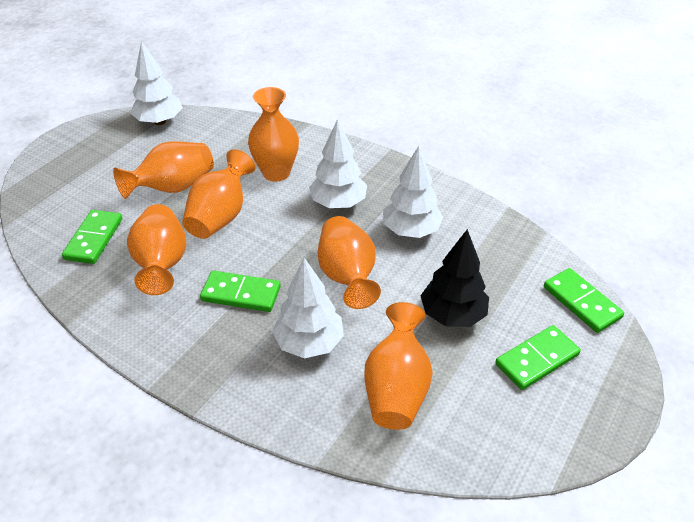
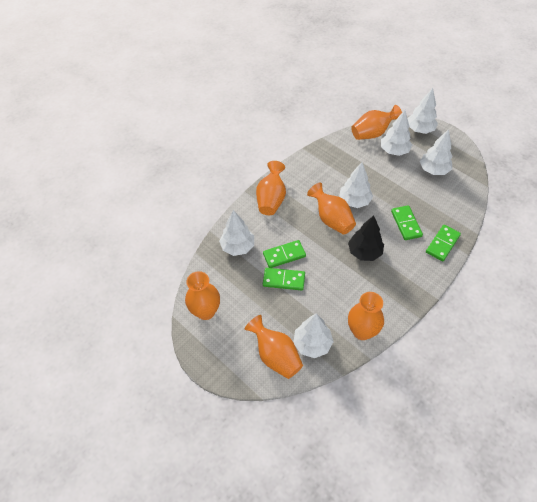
white tree: [130,41,183,125] [272,258,344,358] [309,119,367,208] [383,146,443,238] = 4 -> [219,210,254,256] [293,314,333,358] [339,162,373,208] [381,110,412,156] [407,88,438,134] [420,129,452,175] = 6

